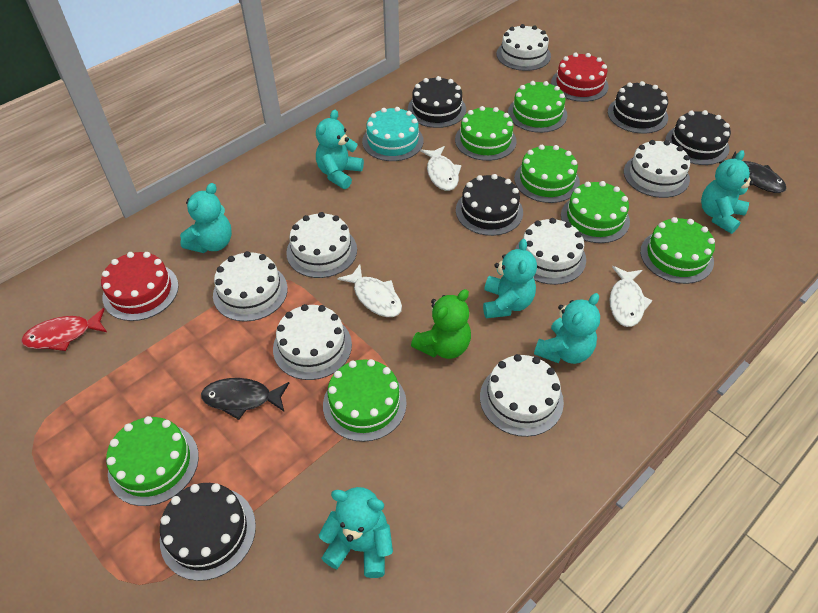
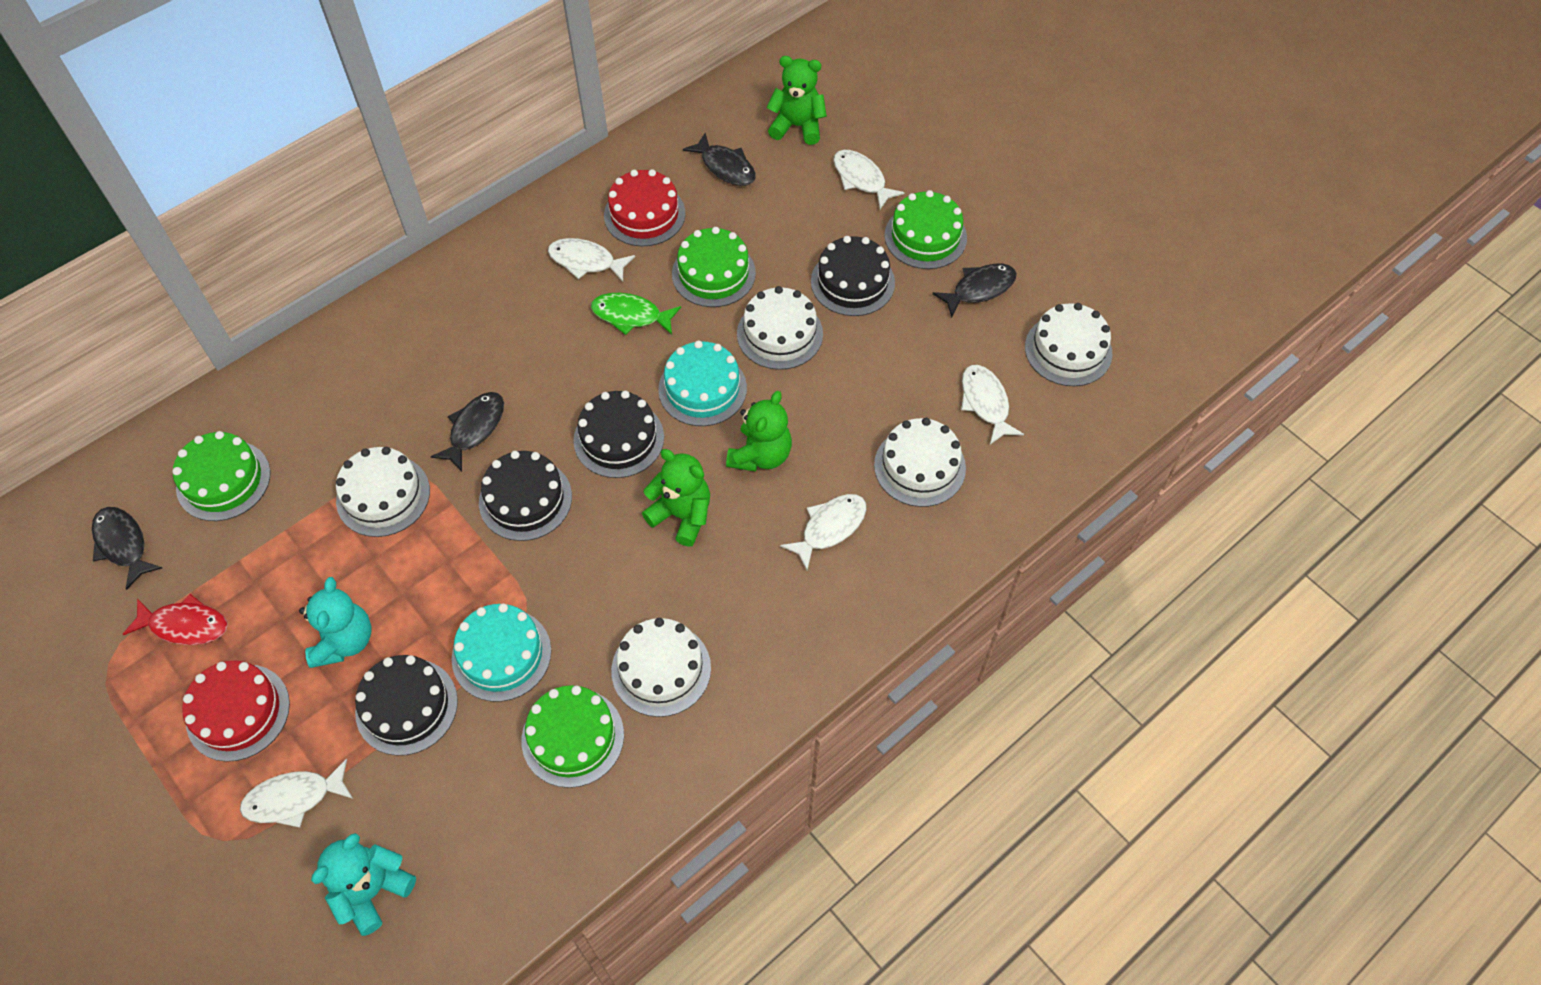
black cake: [160,483,256,581] [408,76,466,128] [456,174,523,236] [608,81,668,134] [665,110,731,165] = 5 -> [355,655,458,756] [479,451,572,541] [573,391,664,478] [811,236,895,316] = 4
black fish: [201,378,289,420] [719,152,787,193] = 2 -> [92,507,162,590] [430,392,504,472] [683,133,756,186] [932,264,1017,318] = 4
green cake: [106,416,199,506] [323,359,407,442] [455,106,517,161] [508,81,567,133] [514,145,580,203] [561,181,630,243] [640,217,715,284] = 7 -> [172,431,270,521] [521,685,624,788] [672,227,756,307] [884,190,967,269] = 4
green fish: none = 0 -> [591,293,681,335] = 1
green teddy bear: [411,289,471,359] = 1 -> [642,449,710,546] [726,391,792,472] [766,56,827,145] = 3
turquoise cake: [362,107,424,161] = 1 -> [452,603,551,702] [658,341,747,426] = 2
turquoise teddy bear: [180,183,232,253] [316,110,364,189] [319,487,393,578] [483,239,537,318] [534,293,600,364] [701,150,754,234] = 6 -> [299,577,372,668] [311,833,416,936] = 2
white cake: [213,251,288,322] [273,304,352,380] [286,212,357,278] [480,354,564,437] [497,24,551,71] [515,218,586,285] [624,140,690,198] = 7 -> [336,447,430,537] [611,618,711,717] [737,286,823,370] [874,418,966,507] [1025,303,1112,386] = 5
white fish: [337,264,402,317] [420,146,461,191] [609,266,653,327] = 3 -> [240,759,353,828] [548,238,635,281] [780,494,867,570] [833,150,905,209] [961,365,1024,444] = 5

